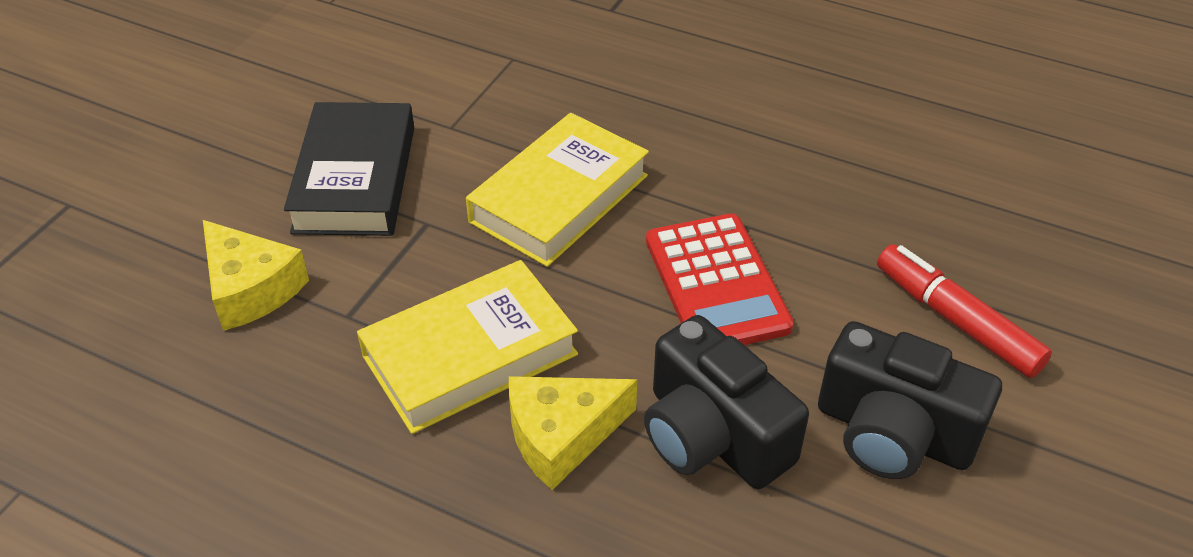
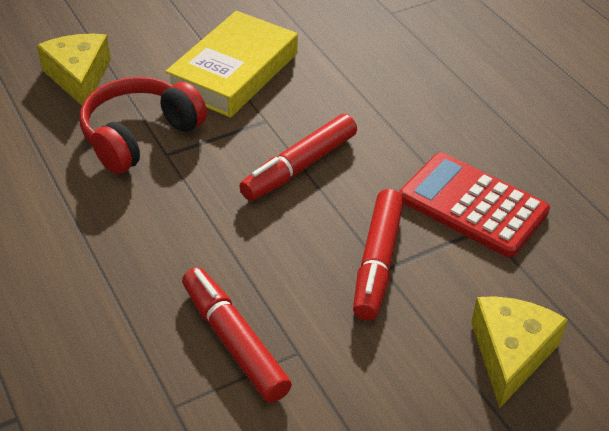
black book: [284,102,414,236] = 1 -> none = 0
black camera: [644,315,809,489] [818,321,1002,479] = 2 -> none = 0
red headphones: none = 0 -> [80,77,207,174] = 1
red marker: [877,244,1052,378] = 1 -> [182,267,292,403] [239,114,357,201] [353,189,404,320] = 3
yellow book: [357,260,578,434] [466,113,649,267] = 2 -> [165,11,298,118] = 1

